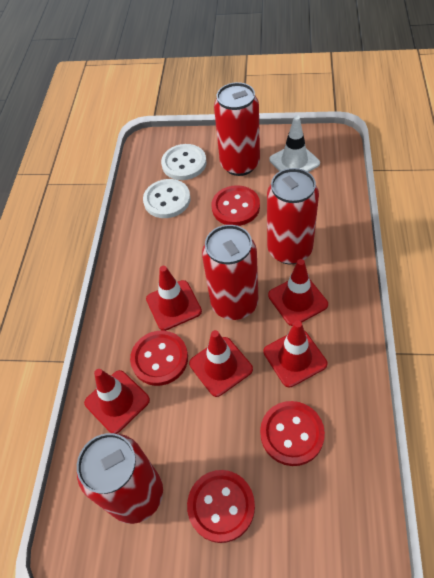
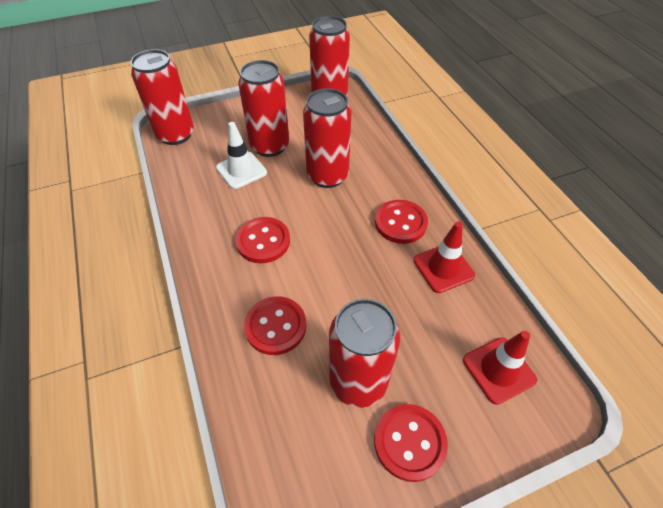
red can: [77,433,163,524] [202,225,258,320] [214,82,260,176] [267,168,319,264] = 4 -> [131,49,194,145] [238,60,289,157] [303,88,351,188] [309,16,350,96] [329,299,400,408] = 5
red traffic cone: [84,369,150,434] [146,266,202,331] [189,330,253,397] [263,321,327,387] [268,259,328,326] = 5 -> [413,222,475,293] [463,331,537,405] = 2
white button: [143,179,191,218] [161,144,207,180] = 2 -> none = 0

